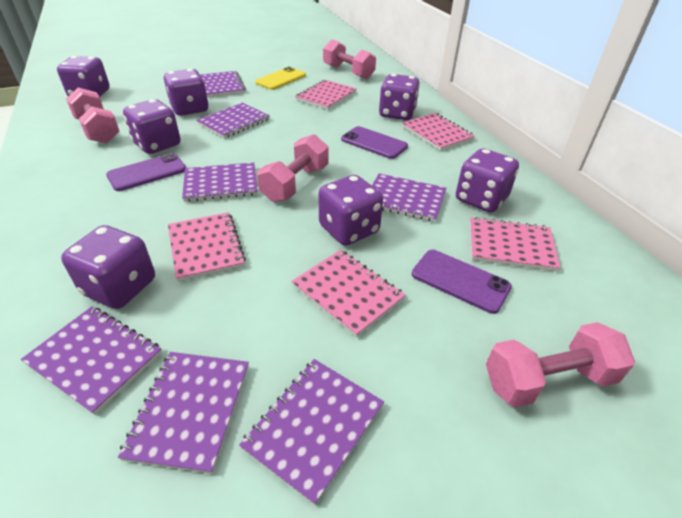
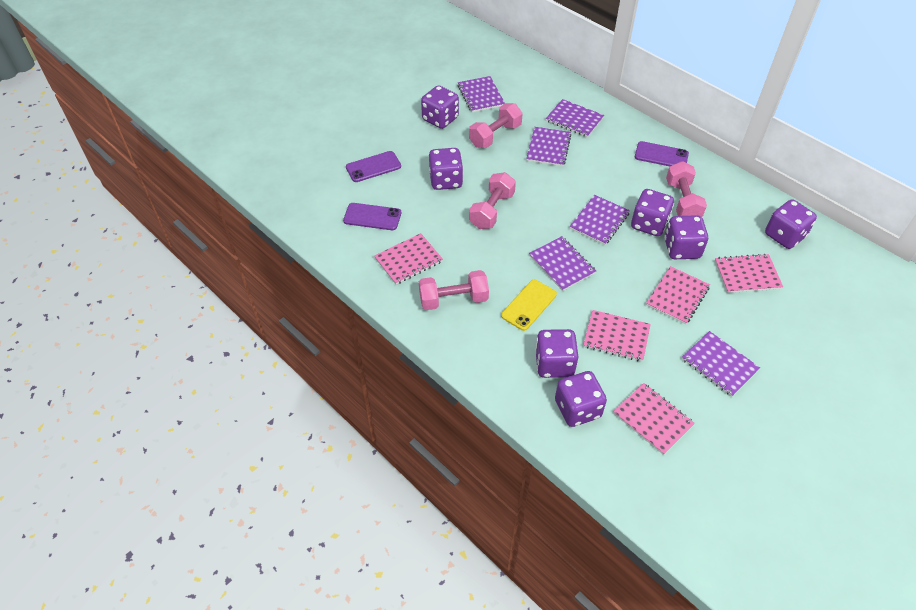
purple notebook: [21,306,162,415] [118,352,249,474] [182,162,257,202] [196,103,270,139] [200,71,246,97] [239,359,384,505] [372,173,446,222] = 7 -> [458,76,505,112] [526,127,571,166] [529,236,596,291] [546,99,604,137] [570,195,630,245] [682,331,760,397] = 6

